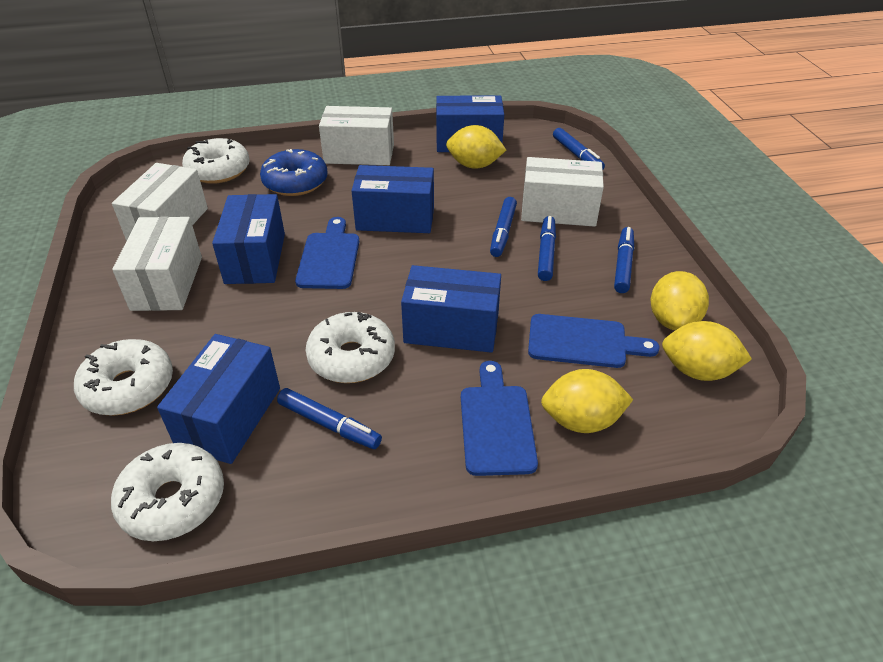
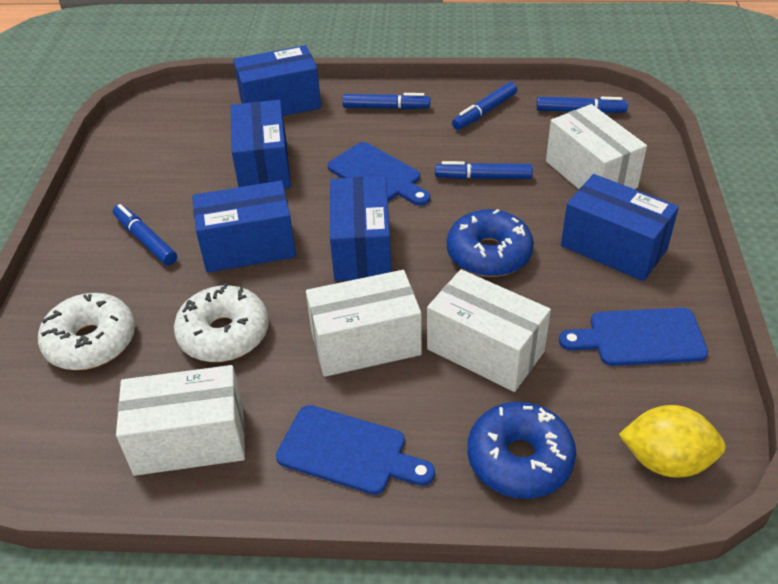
blue donut: [260,149,328,196] = 1 -> [447,209,534,277] [467,402,576,499] = 2
white donut: [74,339,173,416] [111,443,224,541] [182,138,250,184] [305,312,395,383] = 4 -> [38,293,135,370] [174,283,269,362] = 2
yellow lemon: [446,125,506,169] [541,369,633,433] [651,271,709,330] [662,321,752,381] = 4 -> [619,405,726,478] = 1

